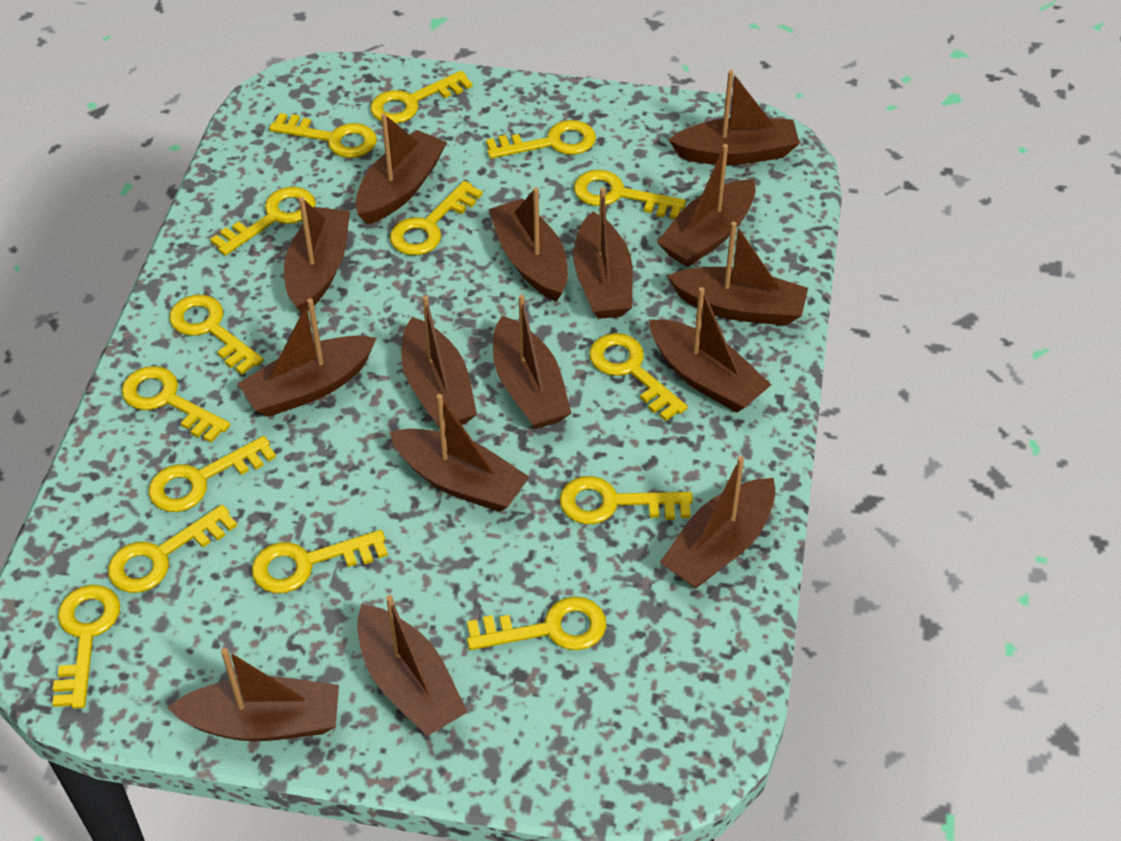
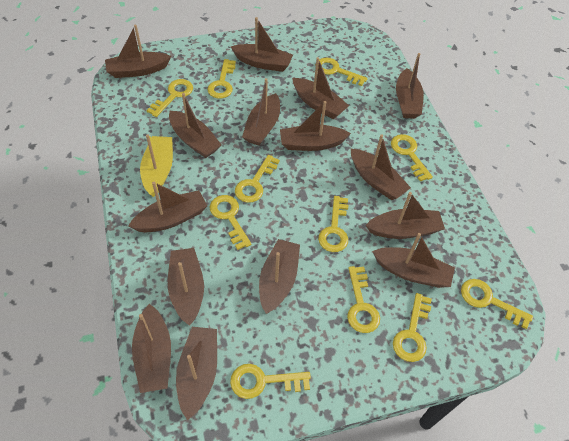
yellow boat: none = 0 -> [140,135,173,197] = 1
yellow key: [52,585,120,708] [108,504,237,593] [122,366,230,443] [148,436,276,512] [170,295,264,375] [210,187,316,256] [252,530,388,593] [269,113,377,158] [370,71,473,124] [390,181,483,255] [467,596,607,650] [486,120,596,159] [559,476,693,524] [574,170,686,219] [589,333,688,421] = 15 -> [146,79,193,117] [207,59,236,99] [210,195,252,250] [230,364,311,399] [235,155,280,203] [318,58,368,86] [318,196,348,252] [347,266,380,333] [391,134,433,181] [393,293,432,362] [461,279,533,329] = 11

